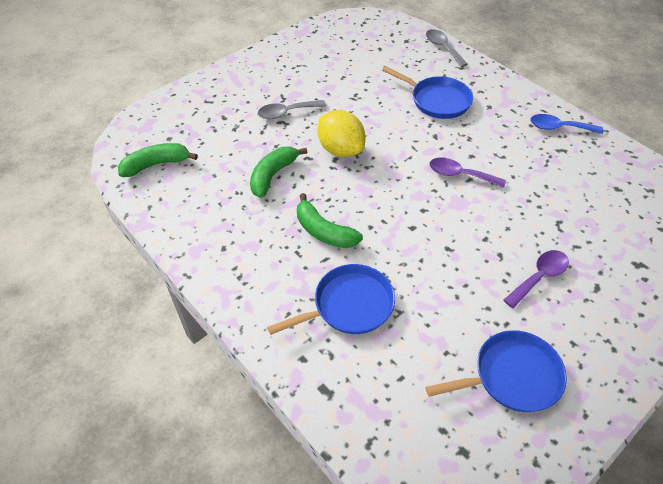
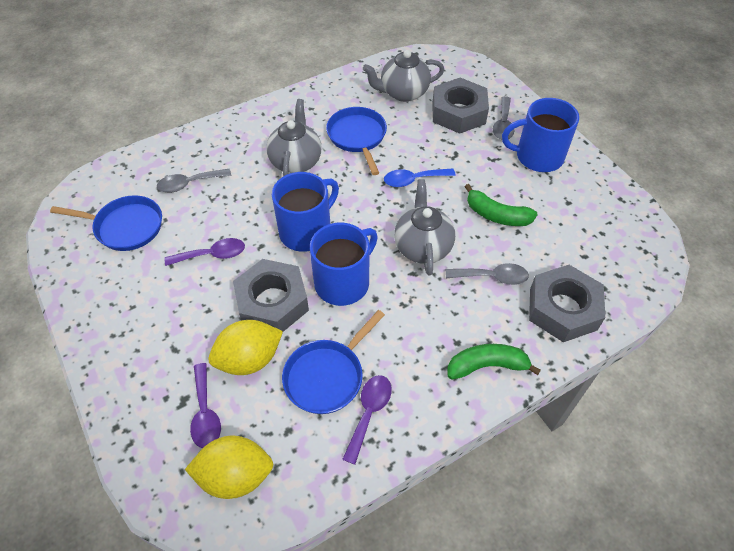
blue mug: none = 0 -> [272,172,339,252] [310,223,378,306] [502,98,579,172] = 3
green banana: [118,143,198,177] [250,147,307,198] [297,193,363,248] = 3 -> [447,344,541,380] [465,184,538,226] = 2
grey nut: none = 0 -> [233,259,309,332] [433,78,489,134] [529,265,605,342] = 3
grey spoon: [258,100,326,119] [426,29,468,67] = 2 -> [157,169,231,193] [446,263,529,285] [493,96,514,140] = 3
grey teapot: none = 0 -> [266,99,322,176] [363,50,444,102] [394,179,455,275] = 3
purple spoon: [429,158,506,188] [503,250,569,308] = 2 -> [165,238,245,266] [190,363,221,448] [342,375,392,465] = 3
yellow lemon: [317,110,365,157] = 1 -> [185,436,274,499] [208,320,283,375] = 2

